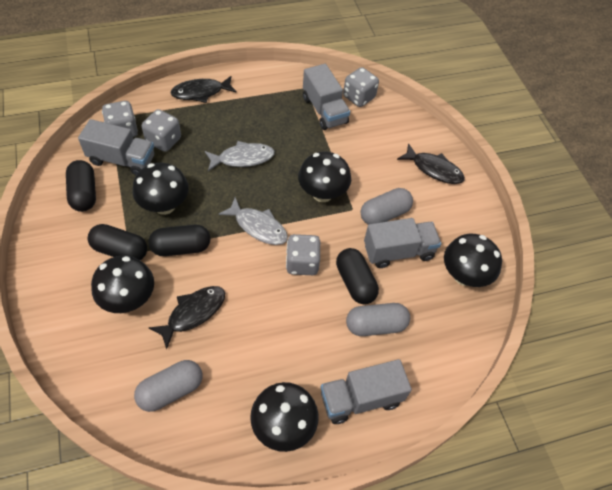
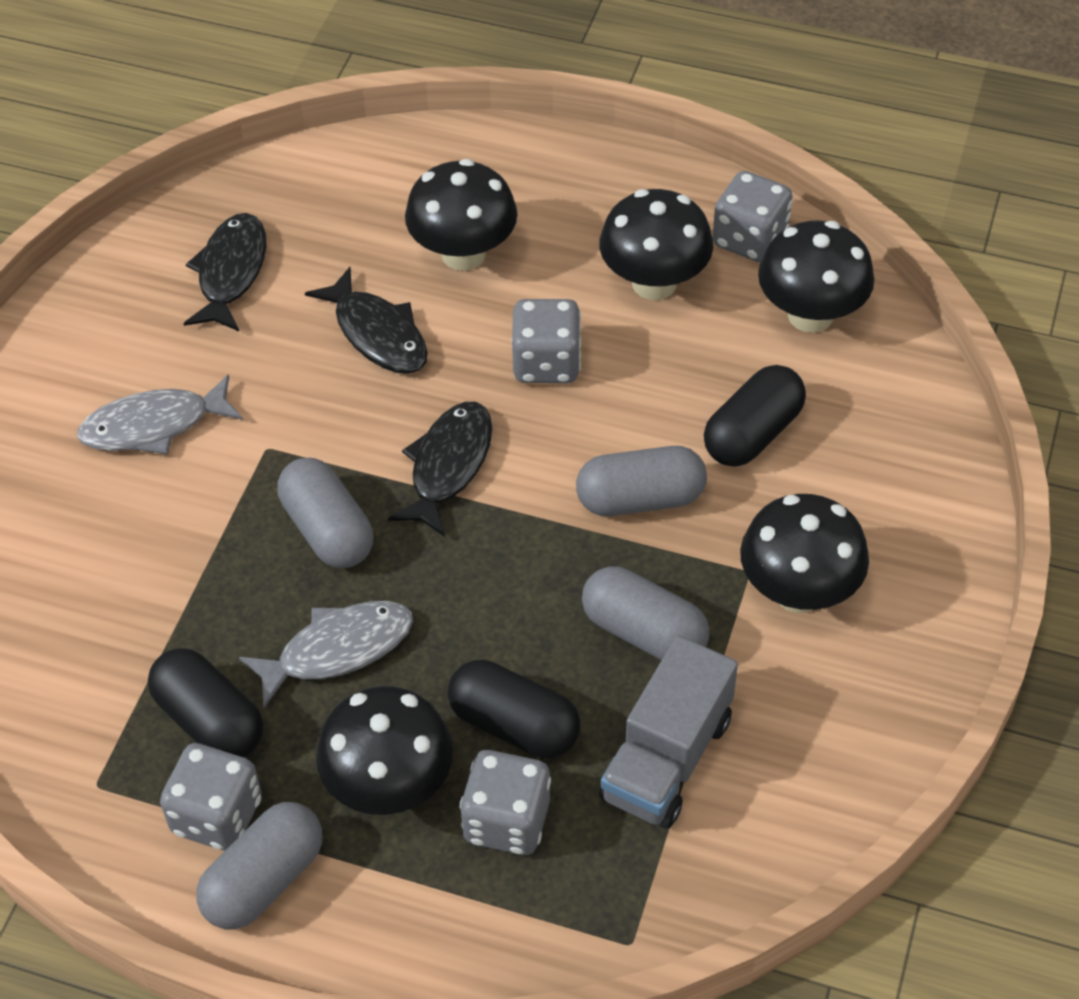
black capsule: [66,160,96,212] [88,224,147,260] [148,225,210,256] [336,248,379,304] = 4 -> [148,648,263,758] [448,660,580,758] [704,365,806,467] = 3
grey capsule: [134,360,202,412] [346,303,410,336] [360,188,413,225] = 3 -> [196,802,323,929] [277,458,374,568] [576,446,707,516] [582,566,710,660] = 4
grey truck: [78,119,154,175] [303,64,350,130] [321,359,412,424] [364,218,441,268] = 4 -> [599,636,738,829] = 1

